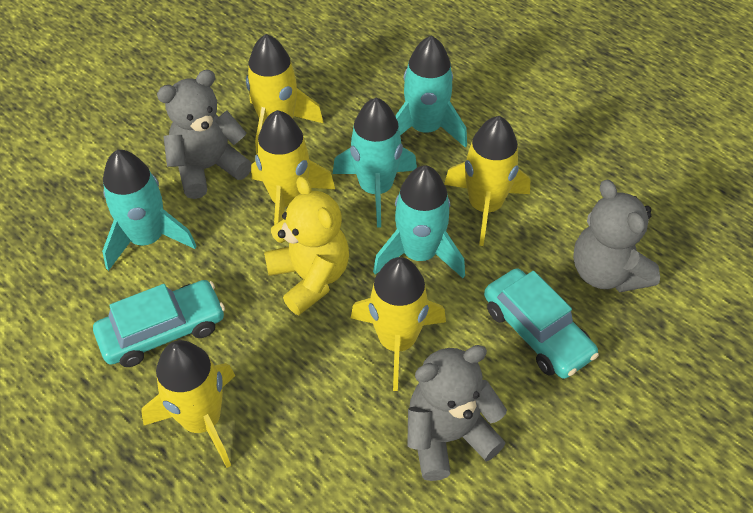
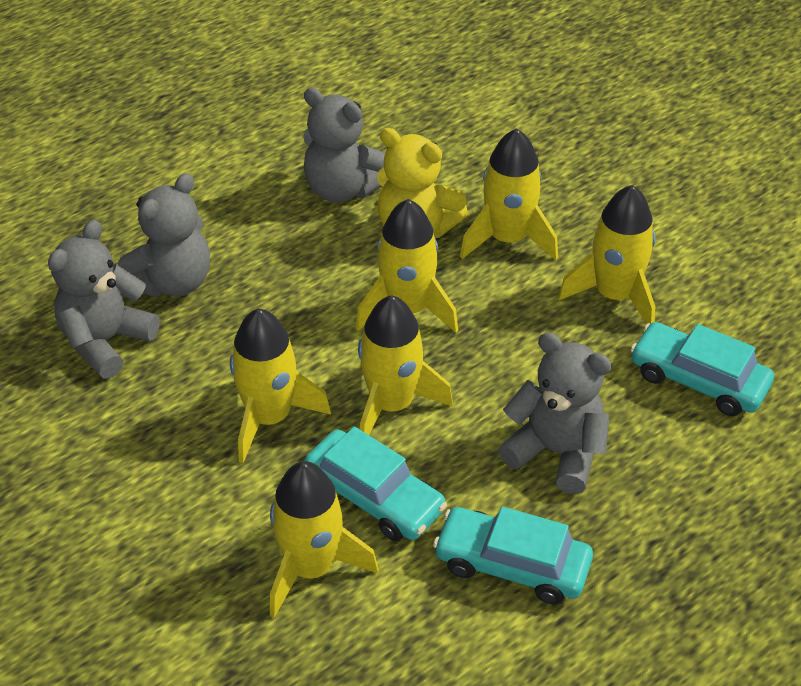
grey teddy bear: [157,69,252,199] [407,345,507,481] [573,179,660,292] = 3 -> [48,220,160,379] [118,173,210,297] [303,88,385,202] [498,333,612,494] = 4
turquoise car: [93,280,225,367] [484,268,599,379] = 2 -> [304,426,447,541] [433,507,593,604] [630,322,774,416] = 3
turquoise rocket: [102,150,196,271] [333,98,417,228] [373,165,465,278] [395,35,467,148] = 4 -> none = 0
yellow rocket: [141,340,235,468] [246,34,323,154] [251,110,335,225] [351,257,446,391] [444,116,530,246] = 5 -> [230,309,331,463] [270,461,378,618] [356,199,458,333] [358,295,453,435] [460,128,558,260] [558,185,655,324] = 6

